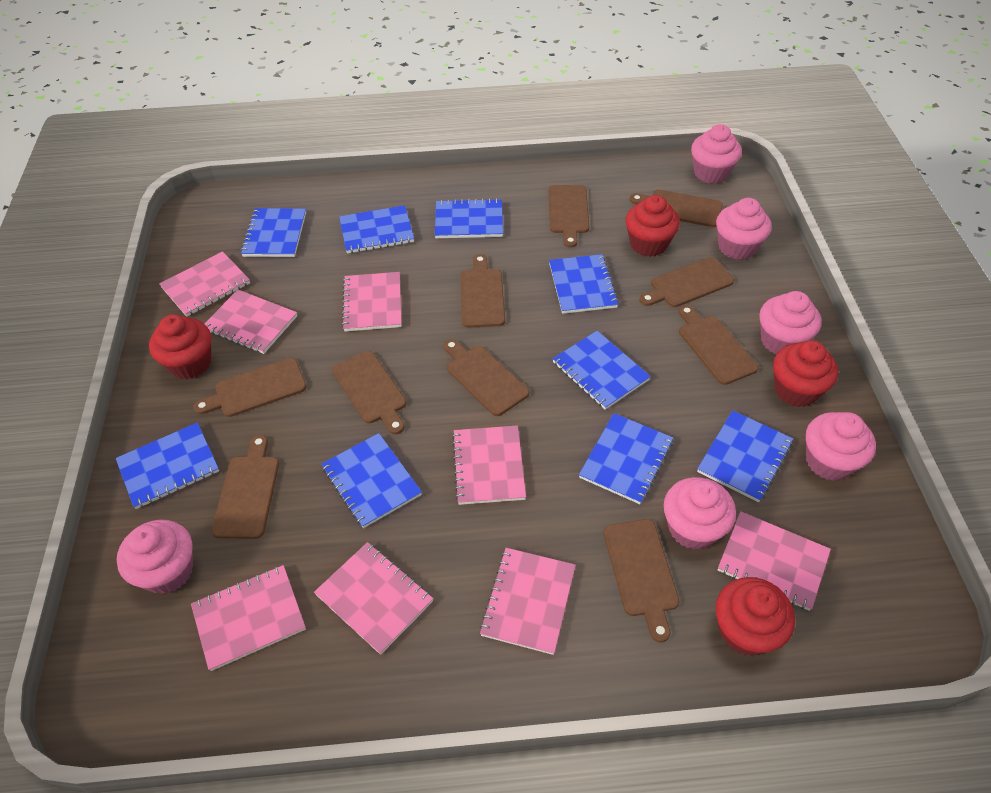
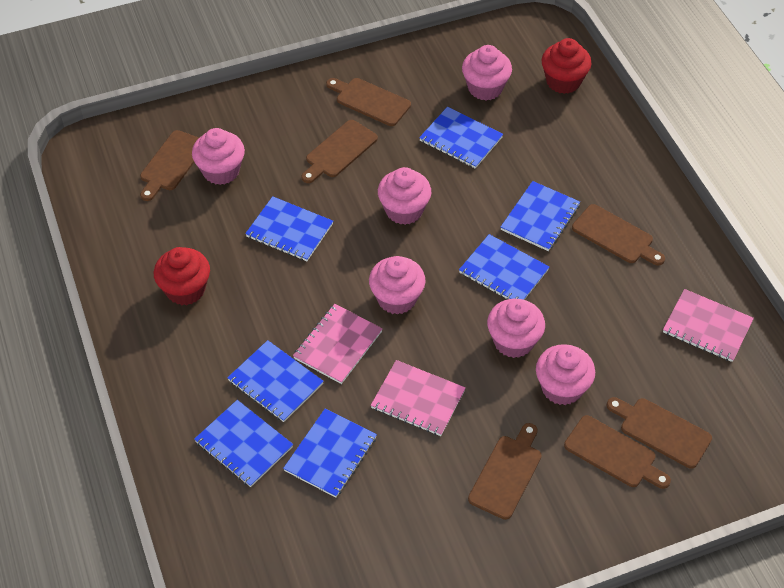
blue notebook: [115,423,219,509] [241,208,306,257] [321,433,422,528] [339,205,414,254] [435,198,503,238] [549,254,619,314] [552,331,651,410] [579,413,673,504] [697,410,793,502] = 9 -> [194,400,293,487] [227,340,324,422] [245,196,333,261] [283,409,377,498] [419,107,503,169] [459,234,549,300] [501,181,580,251] = 7
brown cutting board: [194,358,307,417] [212,435,279,539] [332,351,406,434] [444,339,529,416] [460,254,505,328] [549,185,589,248] [604,519,679,642] [630,189,723,227] [640,257,734,307] [679,305,758,385] = 10 -> [140,130,199,201] [301,120,378,183] [326,78,411,126] [468,423,542,520] [564,415,671,489] [572,204,665,266] [607,397,712,469] = 7
pink notebook: [159,251,250,317] [191,565,306,671] [205,290,297,354] [314,542,433,655] [341,272,402,332] [452,426,526,505] [480,548,576,655] [718,511,831,611] = 8 -> [293,304,383,384] [371,360,466,436] [663,289,754,362] = 3
red cupcake: [149,314,211,379] [625,195,680,257] [715,577,795,656] [773,340,838,407] = 4 -> [154,247,210,305] [542,38,591,94] = 2

